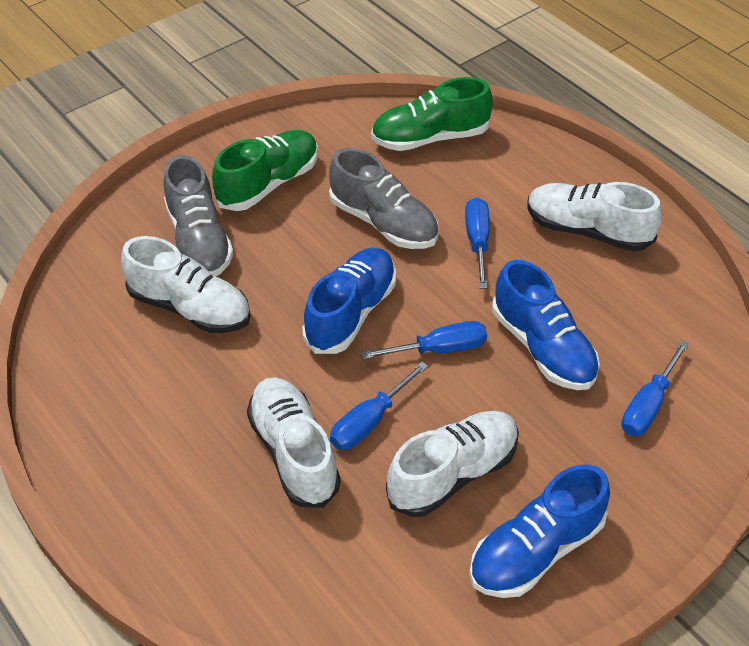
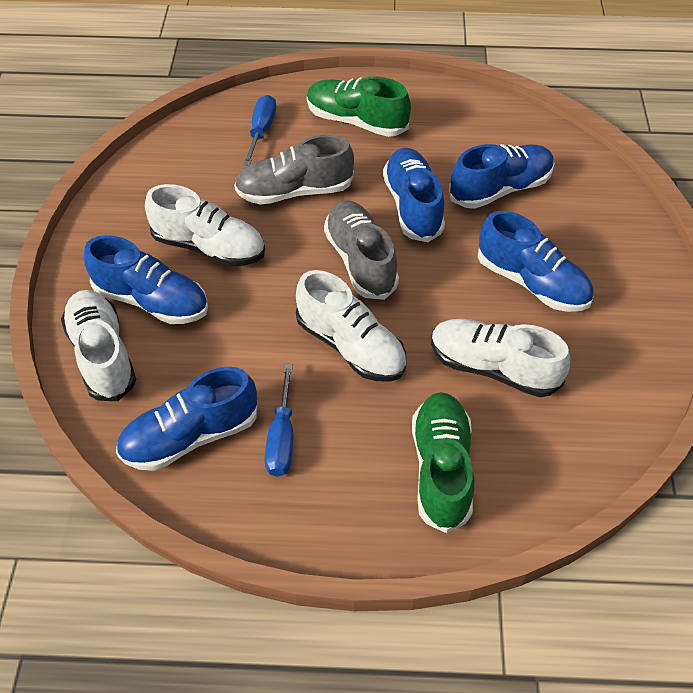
blue screwdriver: [330,362,428,450] [361,321,487,359] [465,197,490,289] [621,341,689,436] = 4 -> [243,95,276,166] [265,364,293,477] = 2
blue shoe: [302,248,396,354] [469,464,610,598] [492,260,600,390] = 3 -> [84,235,208,324] [116,367,258,471] [383,148,445,242] [449,144,555,209] [478,211,594,312] = 5

